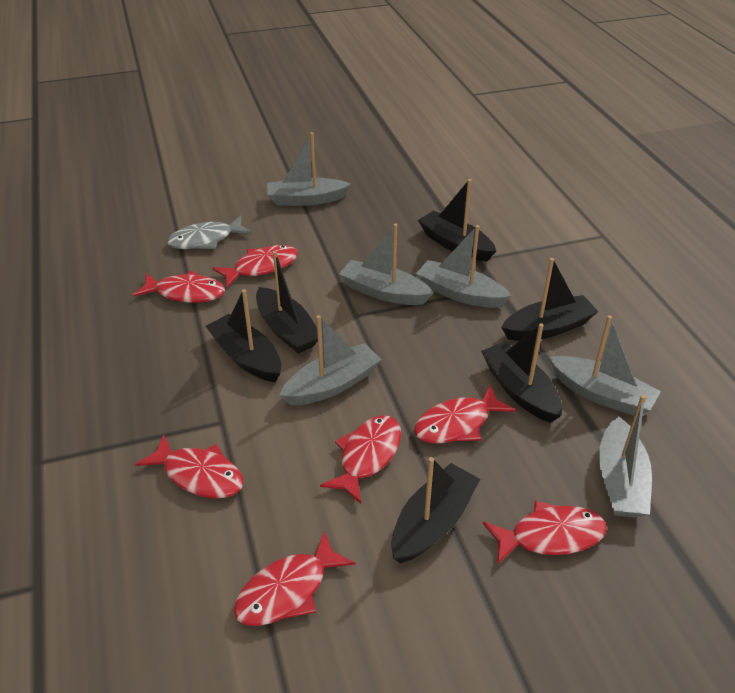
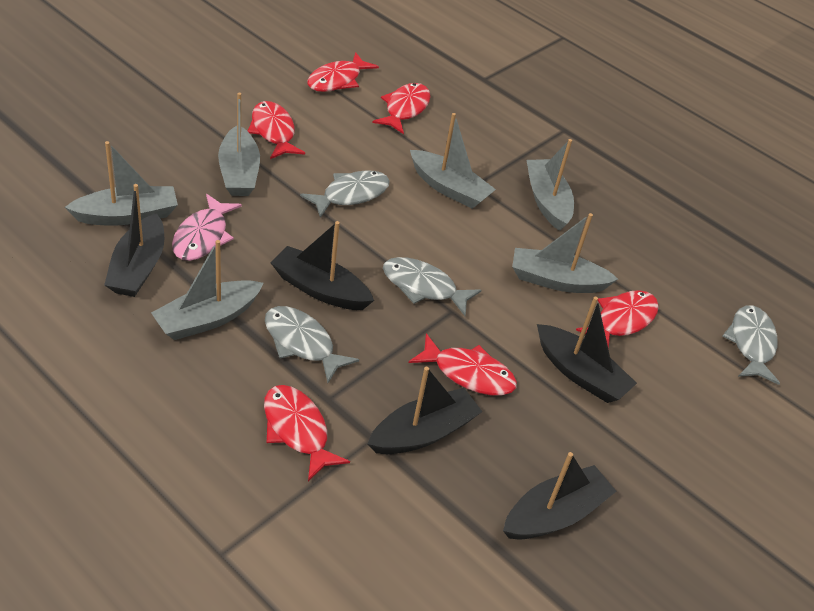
black boat: [206,289,281,382] [256,251,318,353] [391,457,480,563] [418,179,496,261] [481,323,562,423] [501,258,599,341] = 6 -> [104,184,164,297] [271,221,374,310] [367,367,483,454] [503,452,616,539] [537,296,637,403] = 5
grey fish: [167,216,252,249] = 1 -> [265,306,359,383] [300,170,390,218] [383,257,482,316] [723,305,780,385] = 4
pink fish: none = 0 -> [172,194,242,261] = 1
red fish: [133,271,225,303] [135,434,244,498] [212,245,298,287] [233,531,356,626] [320,415,401,504] [414,385,516,443] [483,501,607,565] = 7 -> [248,101,305,159] [264,385,350,481] [307,52,379,92] [372,83,431,134] [409,334,517,396] [576,290,659,348] = 6

